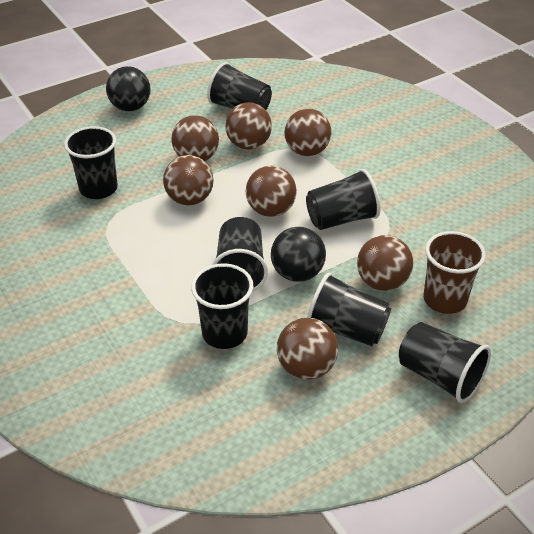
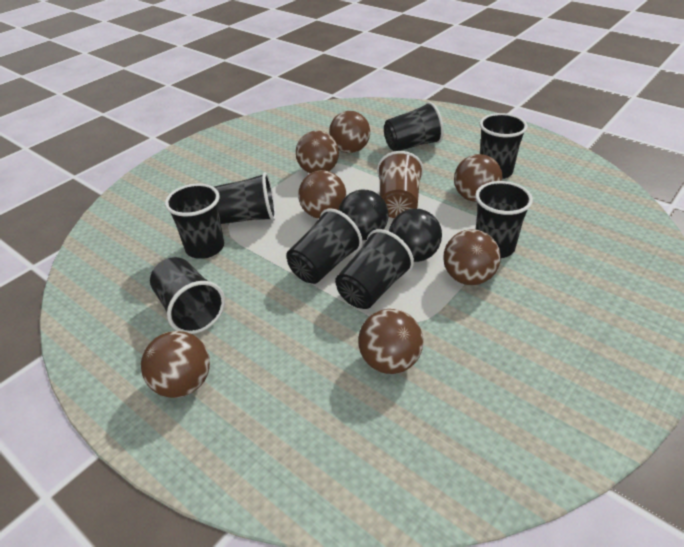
black cup: [64,126,118,199] [191,263,253,349] [207,62,272,110] [212,217,268,292] [306,169,380,230] [307,272,391,346] [399,322,491,403] = 7 -> [150,257,225,334] [165,184,224,259] [214,172,276,224] [287,208,362,284] [335,229,414,309] [384,102,444,151] [475,181,533,258] [479,113,528,179] = 8

